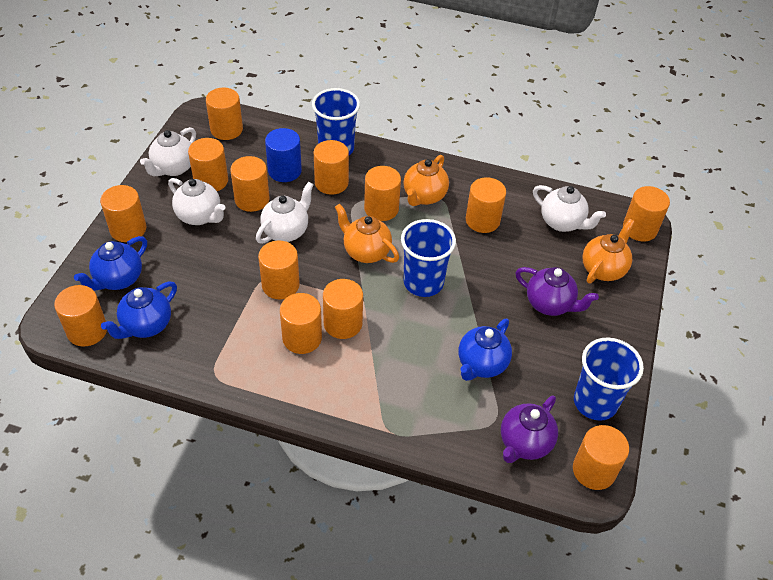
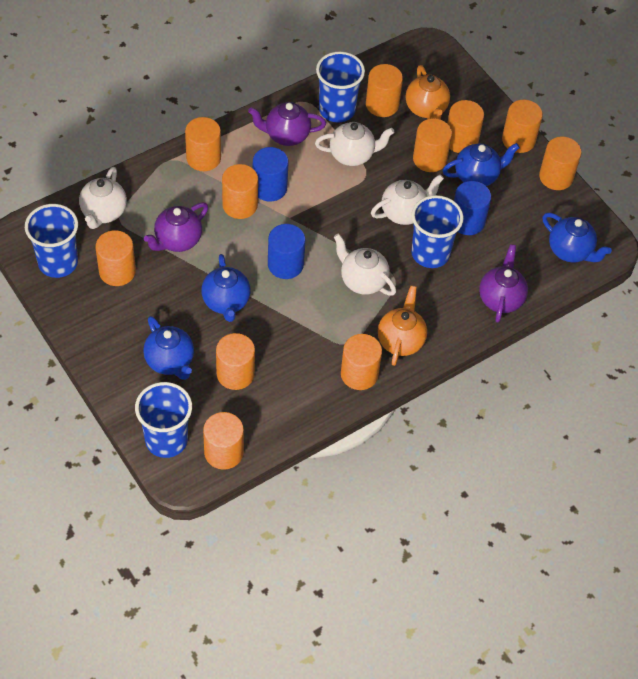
blue cup: [312,88,360,155] [401,219,456,297] [574,338,644,421] = 3 -> [25,204,78,278] [135,382,192,458] [316,52,365,123] [411,195,464,268] = 4
blue cylinder: [265,128,302,182] = 1 -> [253,147,288,202] [268,224,305,279] [454,181,491,235] = 3
blue teapot: [74,236,147,291] [101,281,177,339] [459,319,512,381] = 3 -> [143,316,194,380] [201,254,250,322] [443,143,520,186] [543,213,612,262] = 4
orange cylinder: [54,285,107,347] [100,185,146,242] [188,138,228,191] [206,88,243,140] [230,156,269,212] [258,241,300,299] [280,293,322,354] [314,140,349,195] [323,279,363,339] [364,166,401,221] [466,177,506,233] [573,425,629,490] [623,186,670,242] = 13 -> [95,230,136,286] [185,117,221,171] [203,412,244,470] [216,333,255,390] [222,164,258,219] [341,334,382,390] [366,64,403,117] [413,118,452,172] [447,100,484,153] [502,100,543,153] [539,137,581,190] = 11
orange teapot: [335,204,399,263] [404,155,449,206] [582,219,635,283] = 3 -> [378,285,427,366] [406,65,450,119] = 2
purple teapot: [501,396,558,463] [515,267,599,316] = 2 -> [144,202,208,252] [248,102,326,146] [479,244,528,323] = 3

